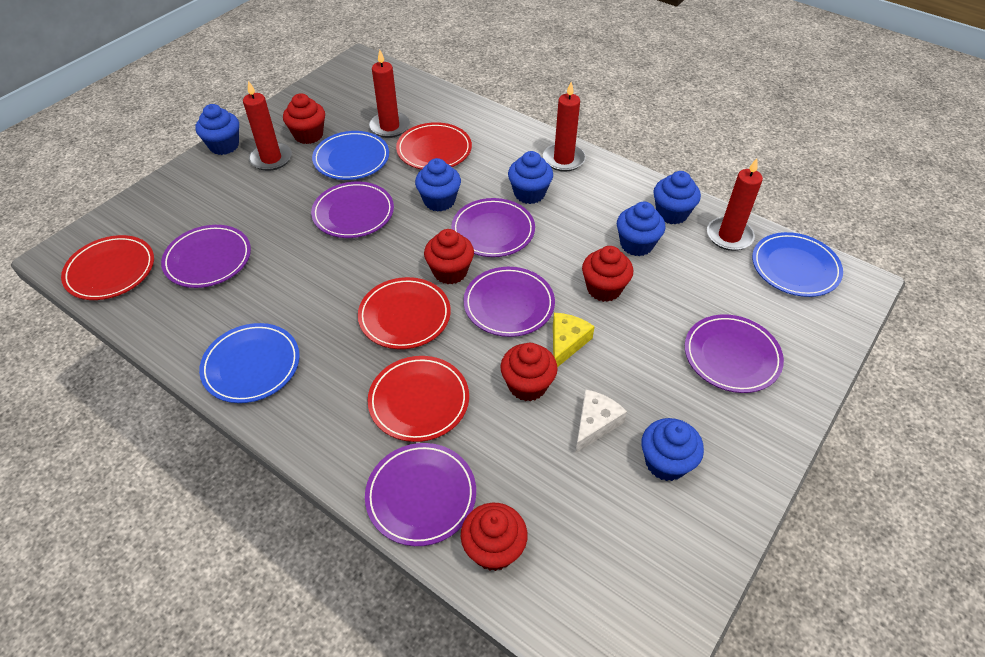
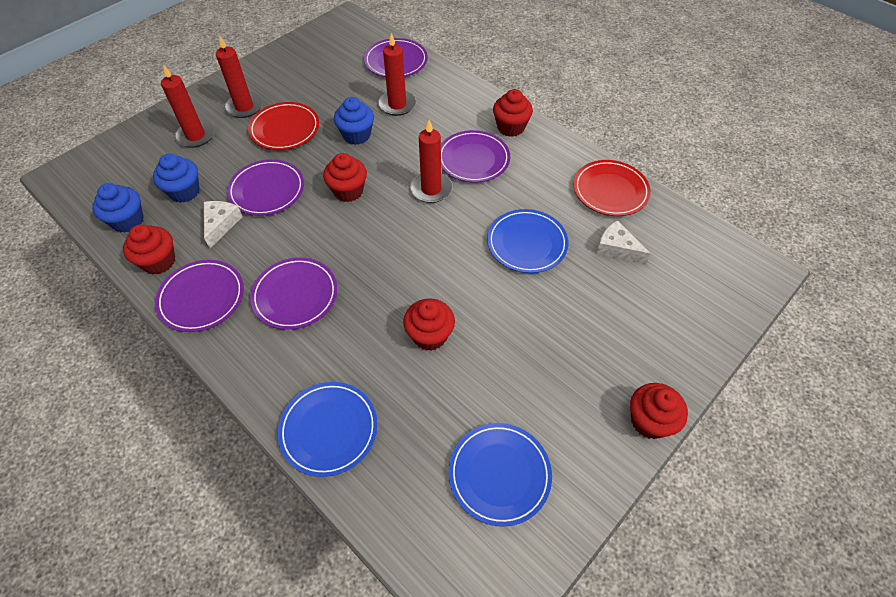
blue cupcake: [195,104,239,155] [415,158,461,212] [508,151,553,204] [617,201,665,256] [642,418,704,481] [653,171,701,225] = 6 -> [92,183,144,233] [153,154,200,203] [334,97,374,145] = 3
purple plate: [161,225,251,288] [311,182,394,238] [365,443,476,546] [451,198,535,257] [464,267,555,337] [685,314,784,393] = 6 -> [155,260,244,332] [227,159,304,216] [250,258,337,330] [364,38,428,77] [441,130,510,183] = 5
red plate: [61,235,154,300] [358,277,451,349] [367,356,469,442] [396,122,472,170] = 4 -> [248,102,319,150] [574,160,651,216] = 2
white cheese: [575,389,627,454] = 1 -> [204,201,243,248] [596,220,651,264] = 2
yellow cheese: [553,313,595,367] = 1 -> none = 0

